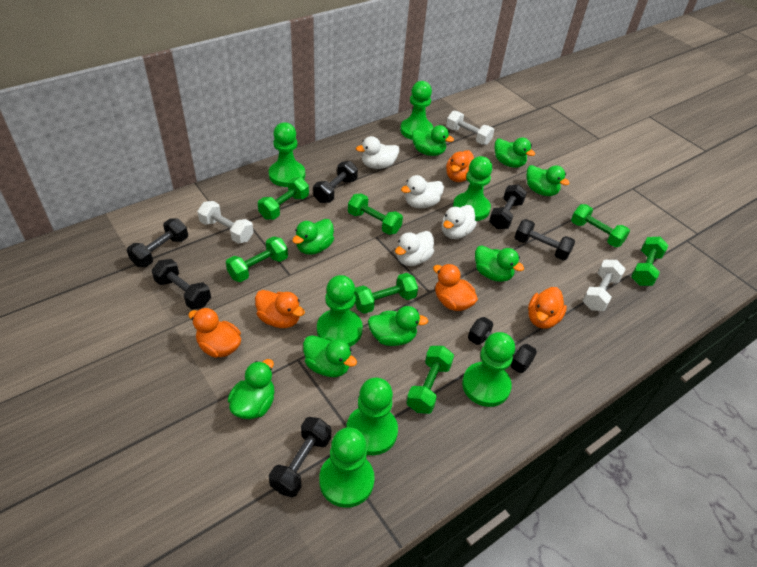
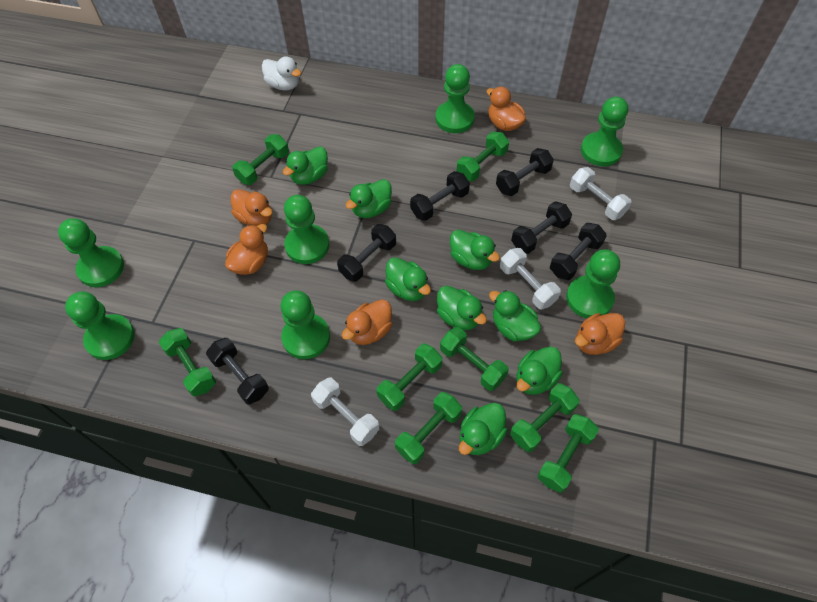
black dumbbell: [127,219,188,267] [152,259,211,310] [269,417,331,497] [313,161,358,203] [468,317,537,373] [489,184,527,229] [515,219,575,260] = 7 -> [206,338,269,405] [337,224,396,282] [410,171,470,221] [496,148,554,196] [511,201,572,254] [550,223,607,280] = 6
green dumbbell: [226,236,288,282] [258,177,309,220] [348,193,403,235] [355,273,418,314] [406,346,454,414] [571,204,630,247] [631,237,668,286] = 7 -> [159,328,216,396] [232,134,289,185] [377,344,442,411] [395,392,462,464] [440,327,509,391] [457,132,509,181] [510,383,579,452] [538,414,599,493] = 8
white duck: [356,136,399,169] [395,231,434,266] [401,175,444,208] [442,205,477,239] = 4 -> [262,56,301,90] = 1

